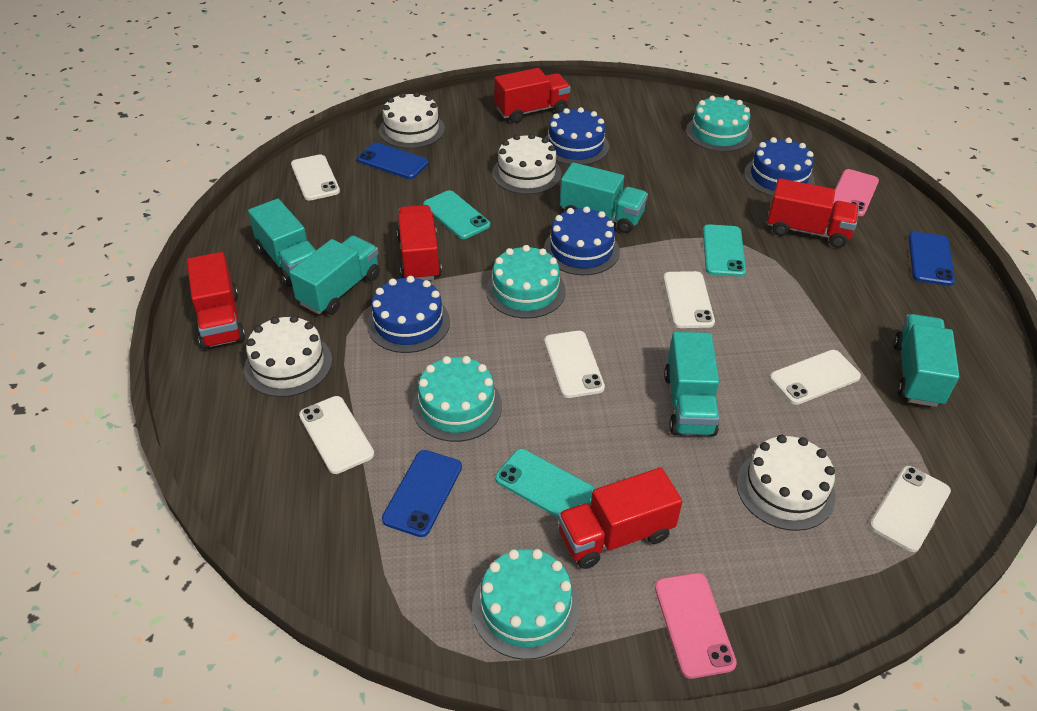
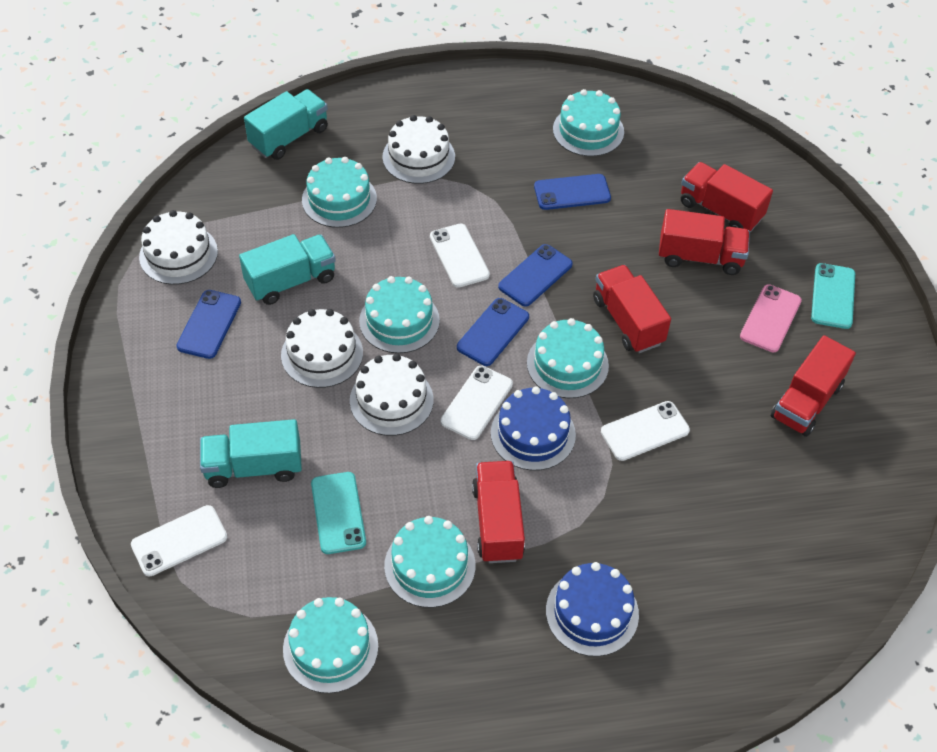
blue cake: [367,276,450,353] [544,206,620,275] [545,107,609,165] [744,137,815,196] = 4 -> [491,386,576,471] [546,562,639,657] = 2
blue phone: [357,142,429,179] [382,450,462,537] [909,232,955,286] = 3 -> [176,290,241,359] [457,298,529,366] [498,244,573,307] [534,174,611,210] = 4
pink phone: [655,573,737,679] [833,169,879,216] = 2 -> [740,284,802,352] = 1
turquoise cake: [412,356,502,442] [472,549,580,660] [486,245,566,319] [686,95,752,152] = 4 -> [283,597,378,693] [302,157,377,228] [359,276,440,353] [384,516,475,608] [527,318,609,398] [553,89,624,156] = 6
turquoise phone: [423,190,490,239] [495,449,595,518] [703,224,746,277] = 3 -> [311,472,366,554] [811,263,855,329] = 2
turquoise truck: [248,199,316,287] [289,236,380,315] [560,162,648,233] [664,332,719,436] [894,314,959,407] = 5 -> [200,419,302,488] [239,234,336,305] [244,89,328,160] = 3
white phone: [291,154,340,201] [299,396,374,474] [544,331,605,398] [663,271,715,328] [770,350,861,405] [870,466,951,552] = 6 -> [131,505,227,576] [430,224,490,288] [441,366,513,440] [601,401,690,461] = 4

